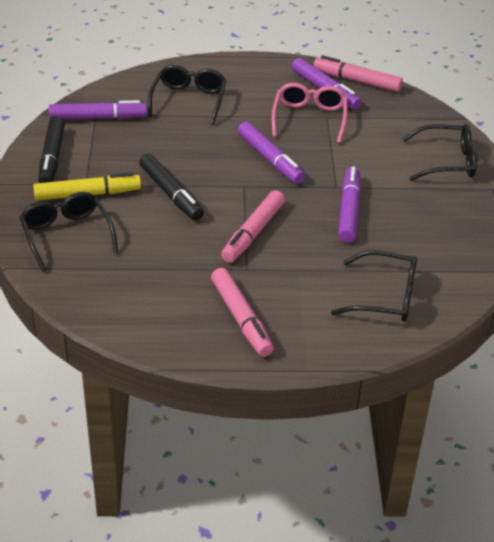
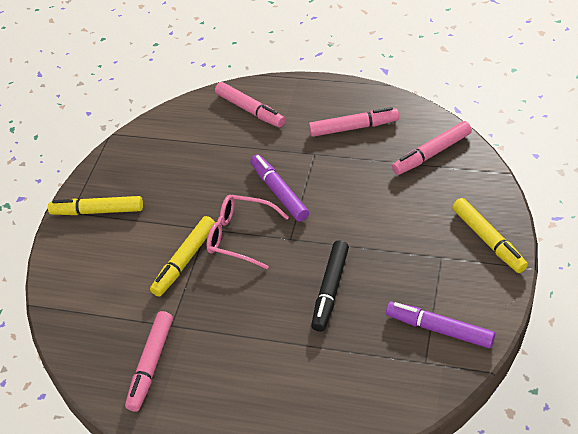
black glasses: [19,192,118,272] [148,65,227,125] [331,250,417,322] [403,124,477,181] = 4 -> none = 0
black marker: [38,116,65,183] [139,153,204,221] = 2 -> [311,240,349,332] = 1
pink marker: [211,268,274,357] [221,190,285,263] [313,55,403,92] = 3 -> [125,311,173,412] [215,82,285,128] [309,107,399,137] [392,121,472,175] = 4
purple marker: [49,100,147,120] [238,122,305,184] [291,58,362,110] [338,166,361,243] = 4 -> [250,154,309,221] [386,302,495,348] = 2
yellow marker: [33,173,141,201] = 1 -> [48,196,143,215] [150,216,215,297] [452,198,528,273] = 3

